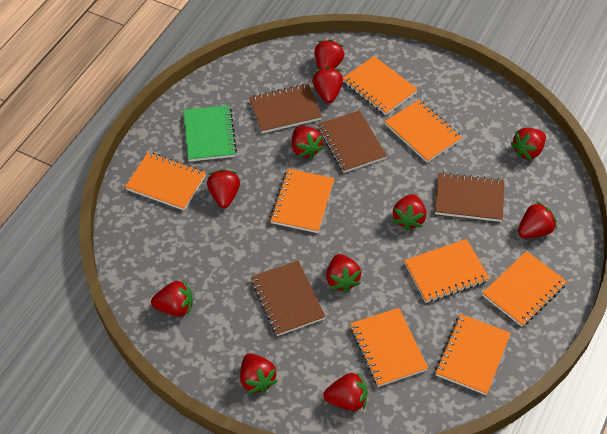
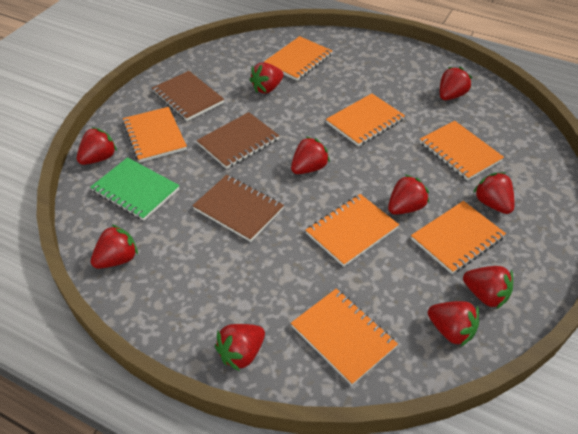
brown notebook: [249,84,322,133] [251,261,326,336] [318,110,387,173] [435,172,505,222] = 4 -> [152,71,224,121] [192,175,284,242] [197,112,279,169] = 3
orange notebook: [125,152,206,210] [270,169,334,233] [343,56,418,115] [350,308,428,387] [385,100,462,163] [404,239,490,303] [435,314,511,395] [482,251,567,327] = 8 -> [122,107,187,162] [264,36,332,81] [291,288,398,386] [306,194,399,267] [326,93,405,147] [411,201,506,274] [420,121,504,181] = 7
red strawberry: [151,280,193,316] [207,169,240,208] [240,354,277,394] [292,126,324,159] [312,67,343,103] [315,39,344,69] [323,372,368,411] [326,254,361,292] [393,194,426,231] [510,128,546,160] [518,201,557,238] = 11 -> [77,127,117,165] [91,224,138,269] [215,324,265,371] [250,62,284,93] [291,137,330,174] [388,175,429,215] [428,301,479,347] [440,67,472,100] [463,266,513,309] [473,172,514,214] = 10

